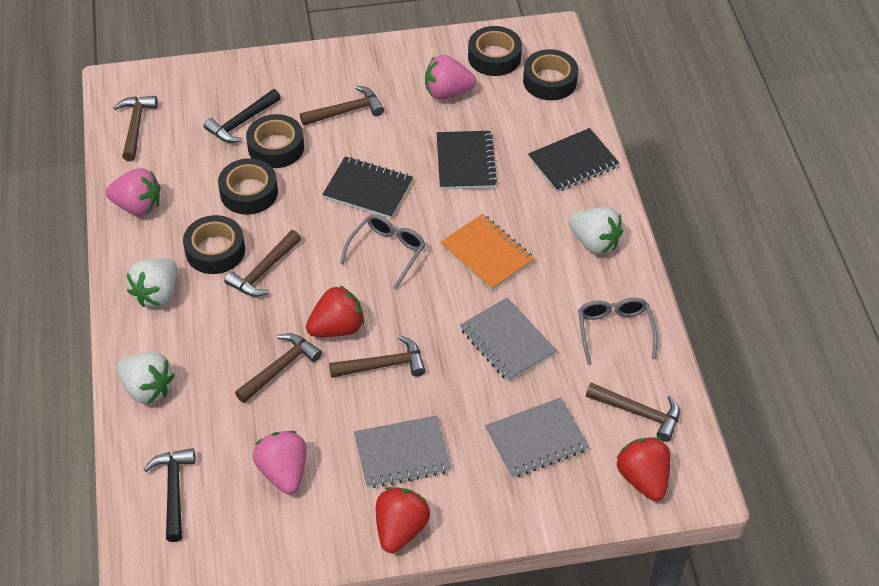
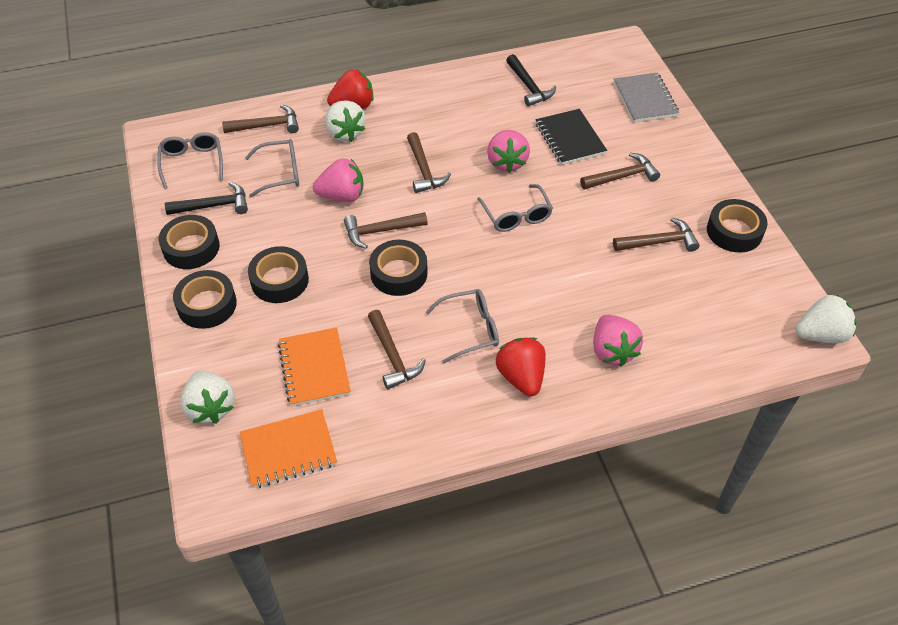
black notebook: [322,156,413,219] [437,131,497,190] [528,128,619,192] = 3 -> [536,109,607,165] = 1
grey glasses: [340,214,425,290] [578,298,658,365] = 2 -> [157,132,223,189] [245,139,299,198] [426,289,499,363] [477,184,553,232] = 4
grey notebook: [354,415,451,488] [460,298,557,382] [485,398,589,478] = 3 -> [614,73,679,122] = 1
orange notebook: [440,214,535,291] = 1 -> [240,409,337,488] [278,327,351,407] = 2
red strawberry: [306,286,364,337] [376,487,430,553] [617,437,670,501] = 3 -> [327,69,374,109] [496,337,546,396] = 2

